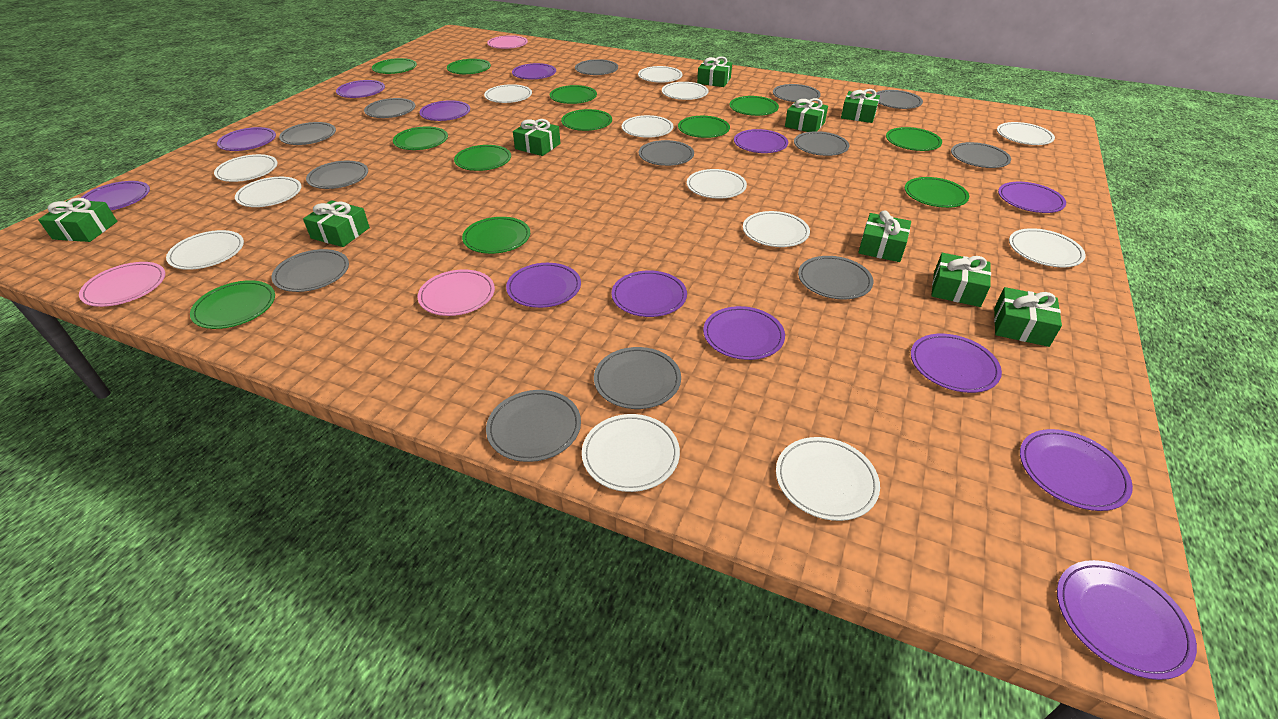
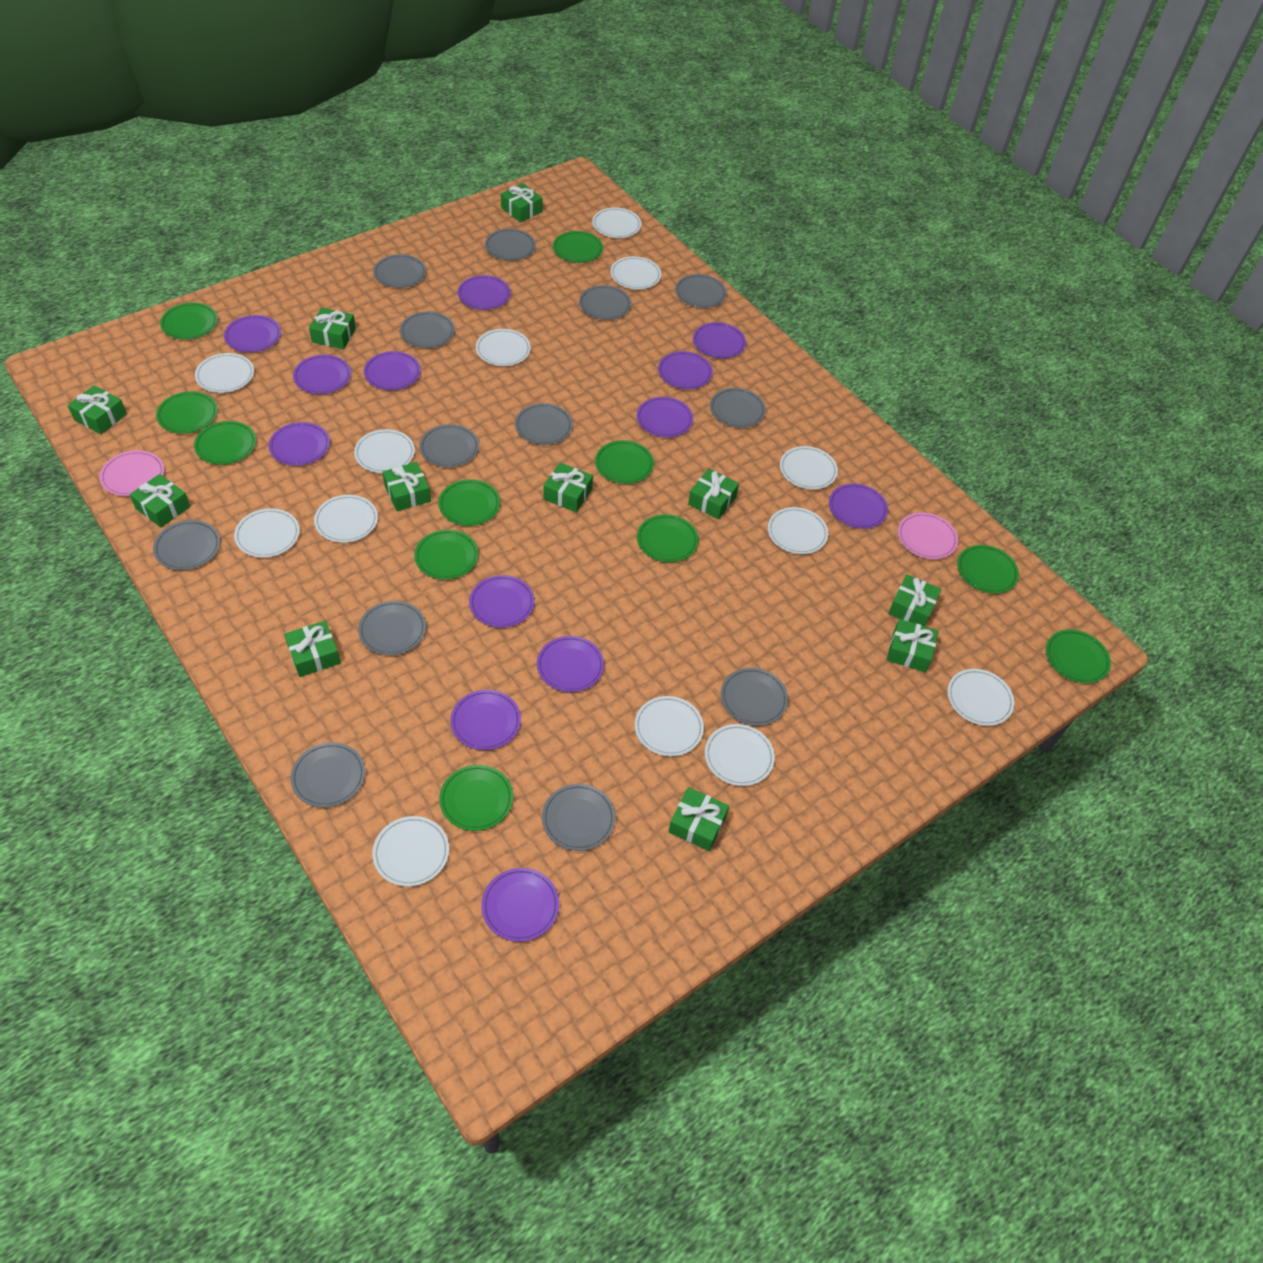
green gift: [38,198,118,242] [303,200,370,247] [513,119,561,156] [697,56,732,87] [785,98,828,132] [841,89,880,123] [858,210,911,262] [931,253,991,307] [994,287,1062,347] = 9 -> [68,385,127,434] [130,474,190,528] [284,621,341,677] [309,308,356,349] [382,462,431,511] [501,183,543,222] [543,463,593,512] [668,787,729,851] [688,469,739,520] [886,619,939,672] [888,574,941,626] = 11
green plate: [190,280,275,329] [372,58,417,74] [393,126,448,150] [447,59,491,74] [454,145,511,171] [462,217,530,254] [550,85,597,104] [561,109,612,131] [678,116,730,138] [730,96,779,116] [886,127,942,151] [905,177,969,208] = 12 -> [156,391,218,434] [160,303,218,340] [194,421,256,465] [414,530,479,580] [438,479,500,526] [439,765,513,831] [553,231,603,263] [595,440,654,484] [637,514,698,562] [957,545,1019,594] [1046,629,1111,684] = 11
pink plate: [79,262,165,307] [418,269,495,316] [487,35,528,49] = 3 -> [99,450,164,496] [898,512,958,559] = 2

